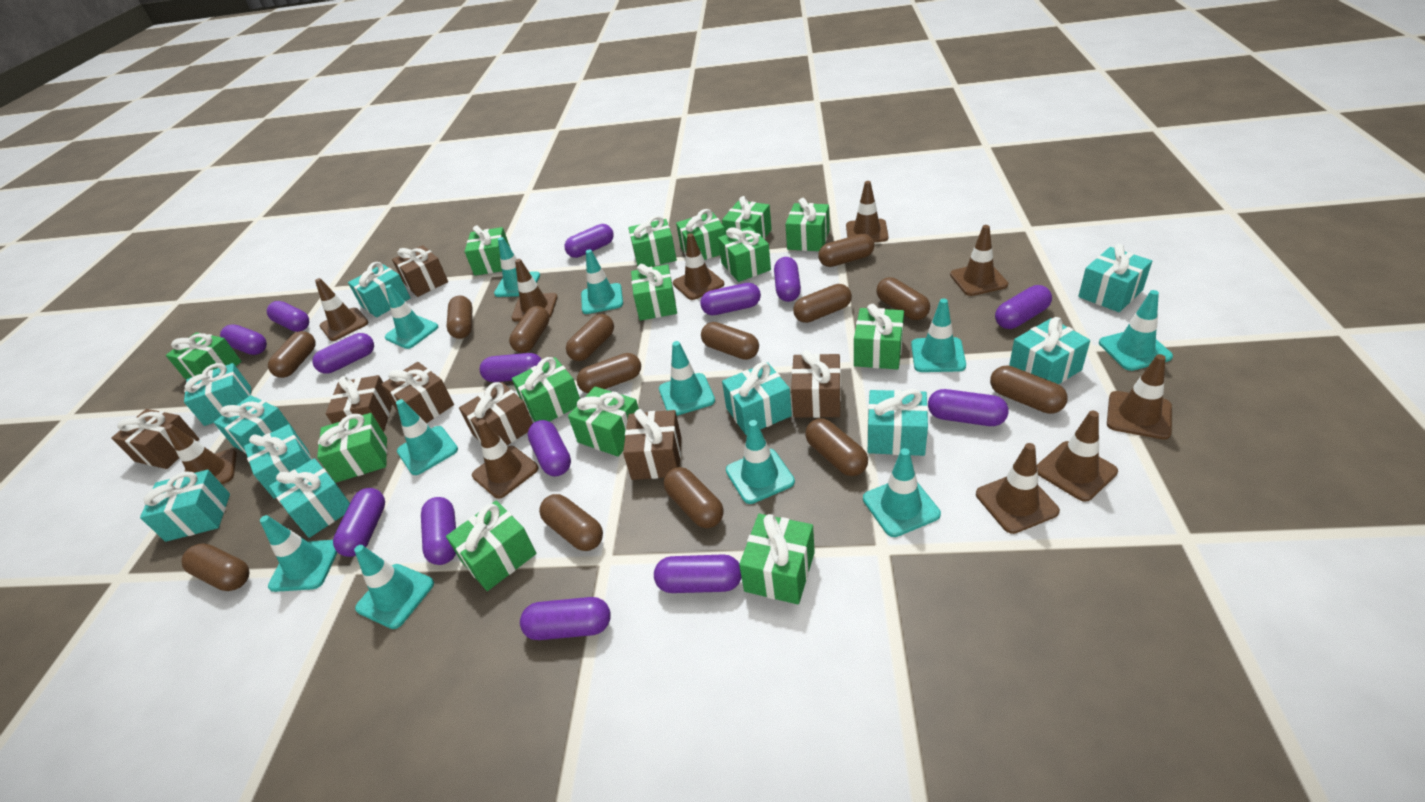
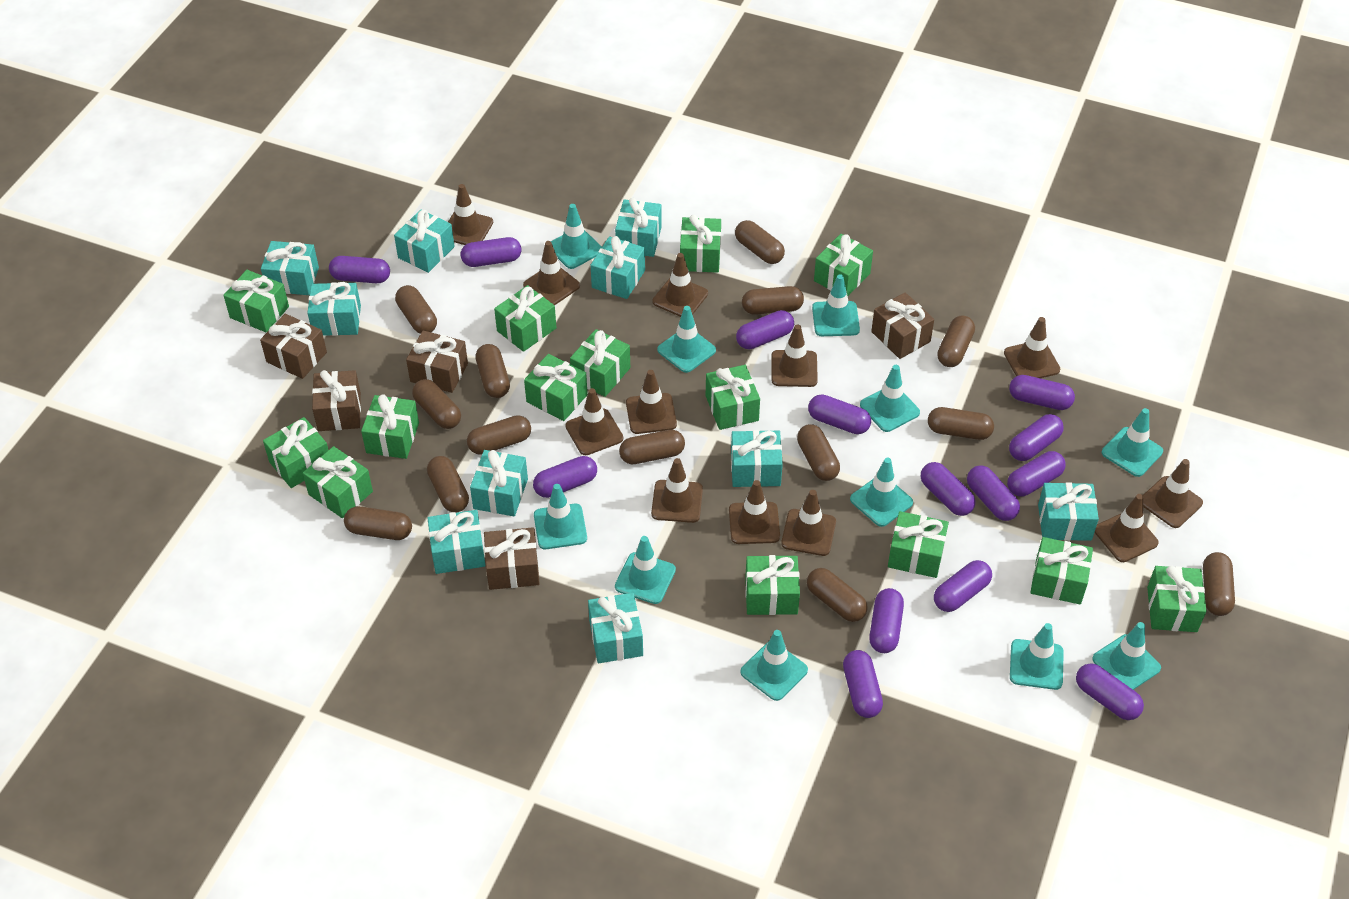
brown gift: [111,409,200,469] [325,375,392,432] [381,362,454,423] [392,245,448,297] [459,382,533,445] [623,409,681,480] [791,350,841,418] = 7 -> [260,314,327,379] [312,370,361,431] [406,331,468,393] [484,527,540,590] [871,292,934,359] = 5
brown traffic cone: [165,424,237,484] [315,278,369,341] [472,419,538,499] [511,259,558,322] [673,233,724,300] [846,181,889,242] [950,225,1008,296] [976,443,1060,534] [1037,411,1118,502] [1107,354,1172,440] = 10 -> [448,184,493,245] [523,241,580,305] [565,388,623,455] [626,370,677,434] [651,458,703,523] [652,253,708,317] [729,480,780,544] [771,324,818,387] [781,490,836,556] [1004,317,1060,378] [1095,494,1159,562] [1143,459,1203,528] = 12

